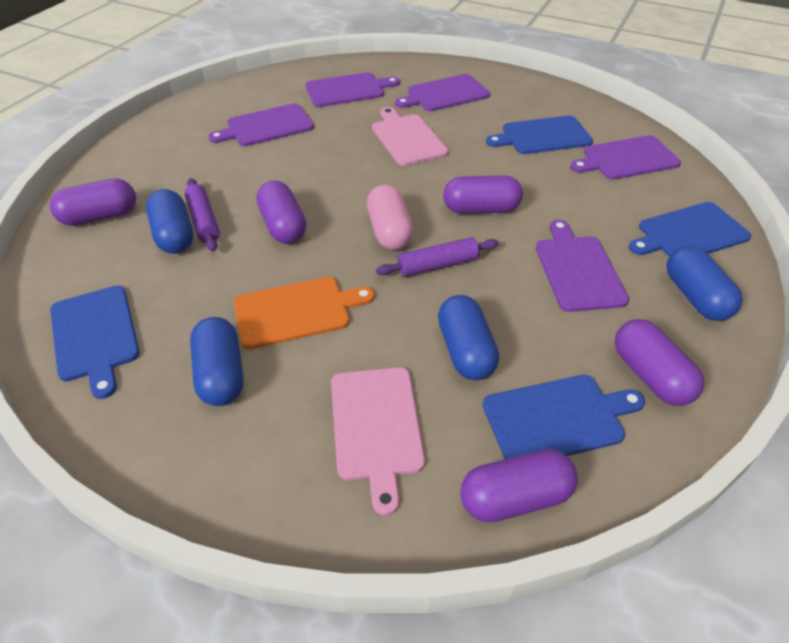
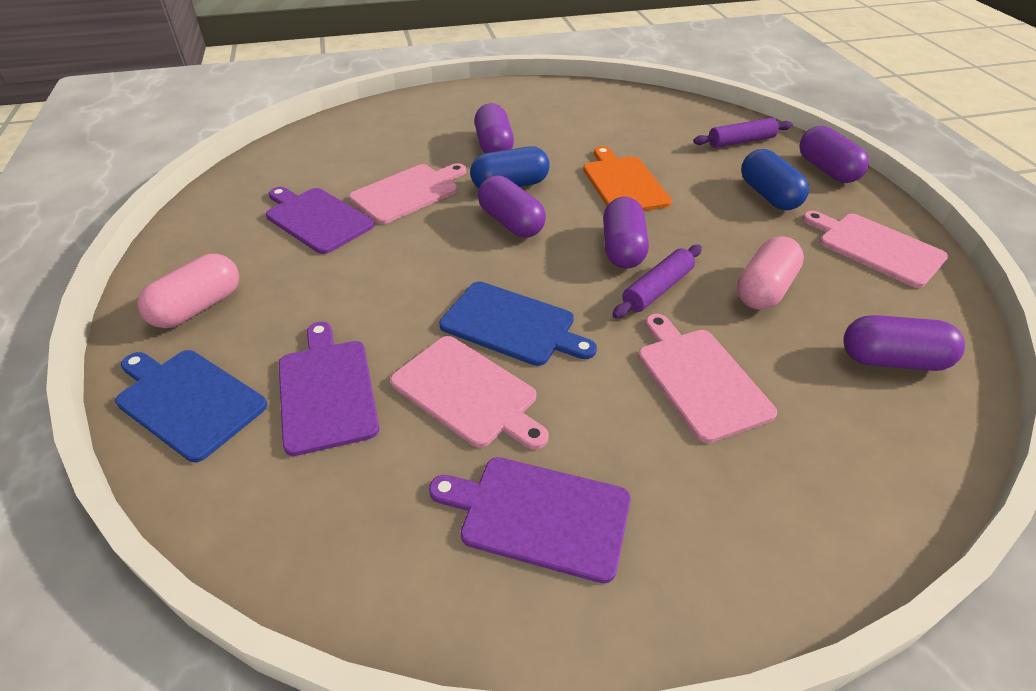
blue capsule: [146,189,193,254] [190,317,244,406] [438,295,499,380] [666,245,743,321] = 4 -> [470,147,550,188] [741,149,809,210] = 2
blue cutting board: [50,285,140,399] [482,375,645,459] [486,116,593,154] [629,202,751,256] = 4 -> [115,350,267,462] [439,281,597,366] = 2
pink capsule: [367,184,414,250] = 1 -> [137,254,239,328] [737,236,804,310] = 2
pink cutting board: [331,367,425,515] [372,107,448,166] = 2 -> [349,163,466,224] [390,336,549,450] [638,314,777,443] [803,211,948,288] = 4
purple cutting board: [208,103,314,146] [305,72,400,107] [395,74,490,111] [536,220,629,312] [570,135,681,180] = 5 -> [266,187,375,254] [279,322,379,456] [429,457,631,583] = 3

